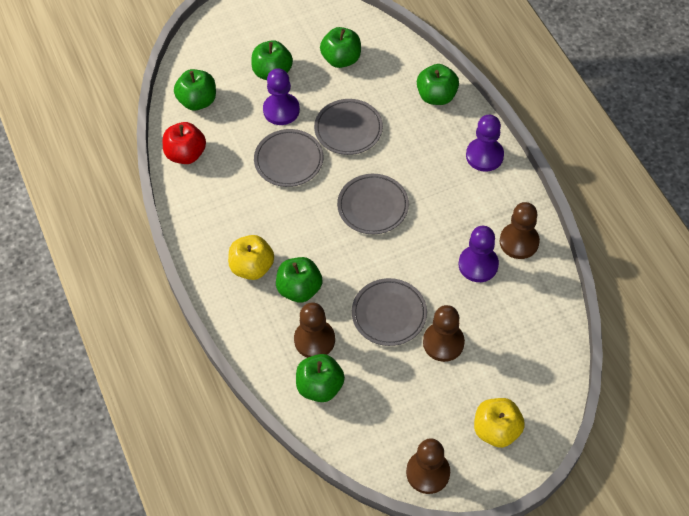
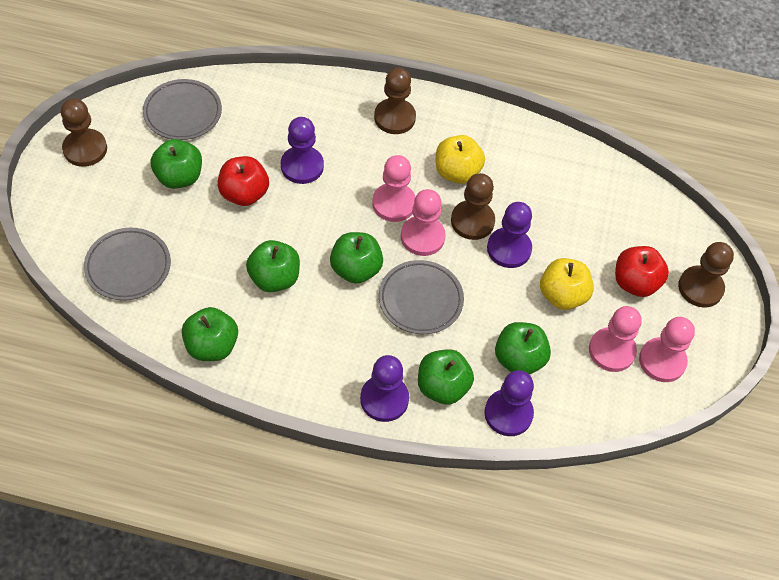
grey plate: [254,129,323,187] [314,99,383,155] [337,174,409,234] [352,278,427,346] = 4 -> [84,228,171,301] [143,79,222,140] [379,260,464,334] = 3
pink pawn: none = 0 -> [372,155,416,222] [401,189,445,256] [589,306,642,372] [639,317,695,382] = 4
purple pawn: [263,68,300,125] [459,226,499,282] [466,115,504,172] = 3 -> [281,117,324,184] [360,355,409,422] [484,370,534,436] [487,202,532,268] = 4
red apple: [163,122,206,164] = 1 -> [218,156,269,206] [615,246,669,297] = 2

